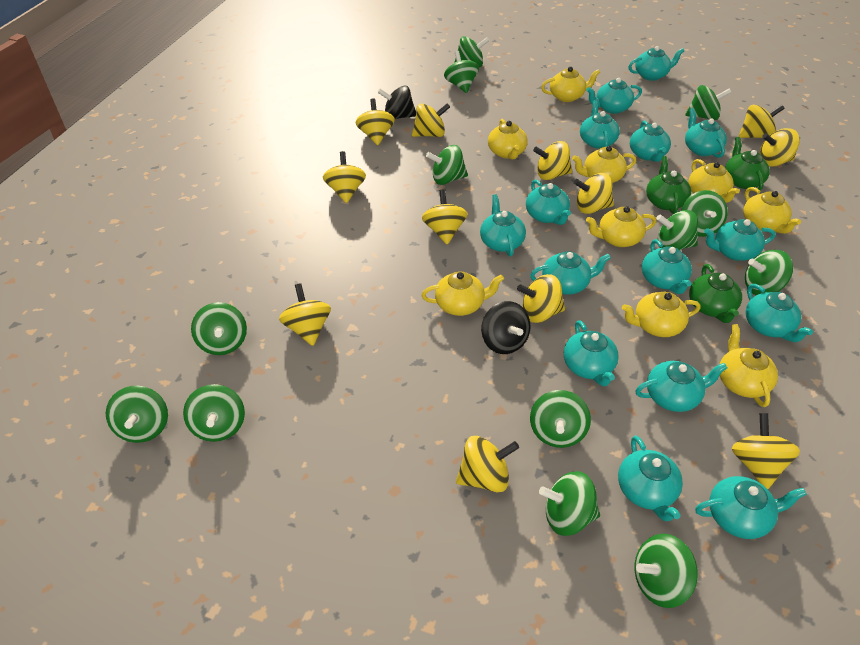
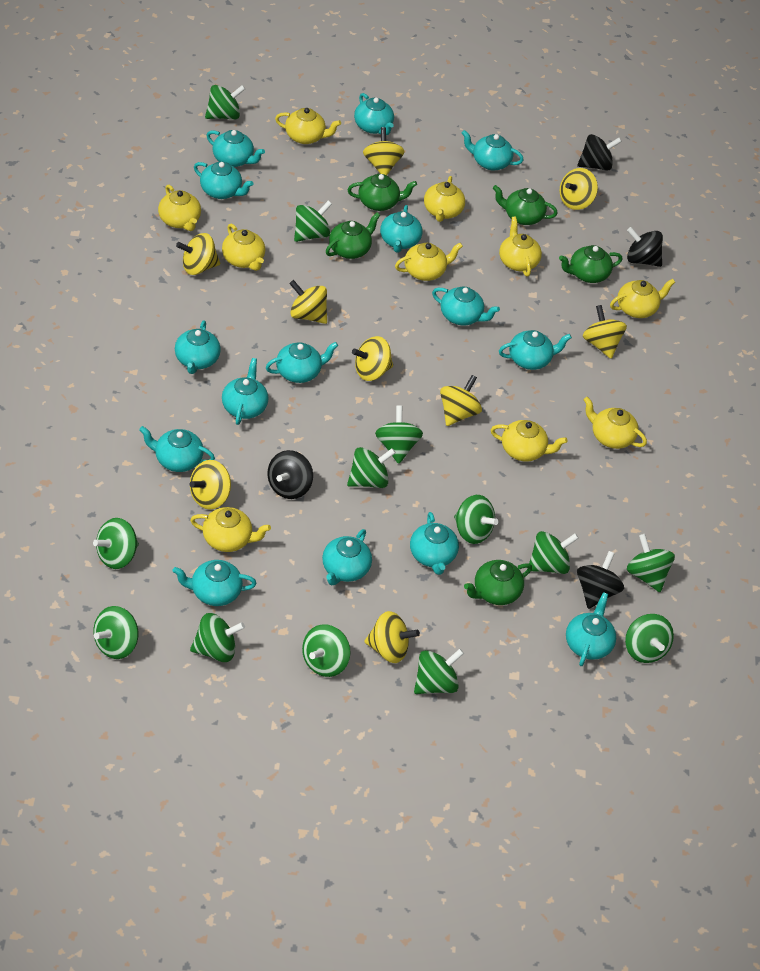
black spinning top: [377,85,416,119] [481,301,531,354] = 2 -> [267,450,313,499] [577,134,622,171] [577,551,624,609] [627,227,663,267] = 4
green teapot: [646,156,691,214] [689,264,742,323] [725,137,770,191] = 3 -> [326,213,380,259] [347,174,417,211] [464,560,532,605] [493,185,557,225] [559,245,622,283] = 5
yellow spinning top: [279,283,331,346] [323,151,366,203] [356,98,395,145] [412,103,450,137] [422,189,468,245] [456,436,519,492] [517,274,565,323] [533,141,572,180] [574,173,614,214] [732,413,800,489] [739,104,785,138] [759,128,800,167] = 12 -> [176,233,220,275] [190,460,231,510] [289,280,327,324] [352,336,393,381] [363,127,405,175] [364,611,420,663] [440,375,482,426] [560,168,598,210] [583,305,627,359] = 9
yellow teapot: [422,271,504,316] [488,119,528,160] [541,67,600,102] [572,146,636,183] [586,206,656,247] [622,292,701,337] [688,159,740,203] [720,324,778,407] [743,187,801,234] = 9 -> [158,185,201,231] [190,507,271,552] [222,223,265,271] [275,108,341,144] [395,243,463,281] [424,176,465,222] [491,420,567,461] [499,216,542,277] [583,397,647,449] [610,279,675,318] = 10

